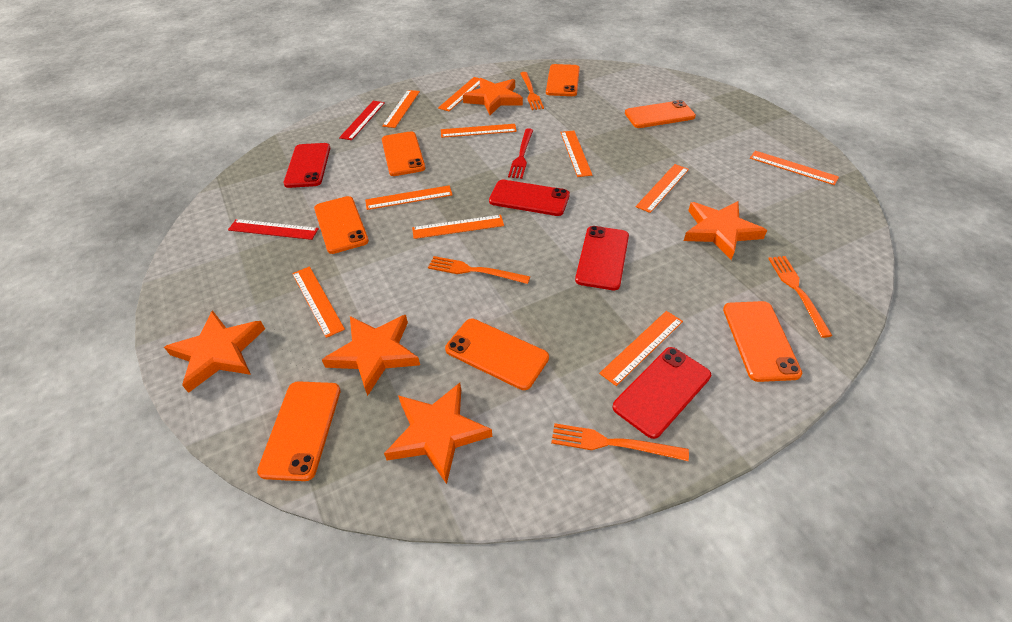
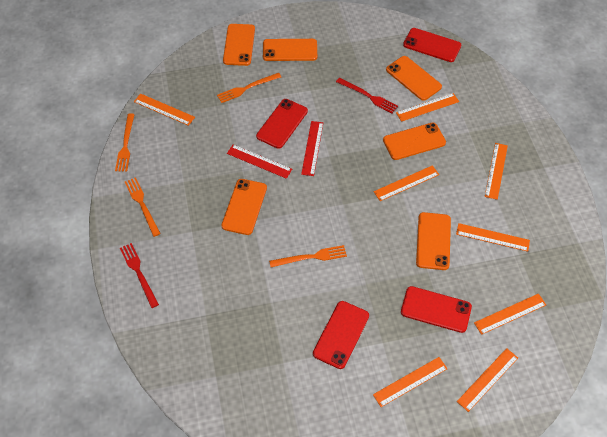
orange phone: [257,381,341,481] [314,196,369,254] [382,131,425,176] [445,319,549,390] [546,64,580,96] [625,100,696,128] [723,301,802,382] = 7 -> [221,179,267,235] [223,24,255,66] [263,39,317,61] [383,123,446,160] [386,56,442,101] [416,212,451,270] = 6
orange ruler: [292,266,345,338] [365,185,453,210] [382,90,420,128] [412,215,504,239] [438,77,480,111] [441,124,517,138] [560,131,592,177] [599,311,683,386] [636,164,689,213] [750,151,839,185] = 10 -> [134,93,195,126] [373,357,448,407] [374,165,439,201] [396,93,459,122] [456,223,530,252] [457,348,518,412] [474,294,546,335] [485,143,508,200] = 8
orange star: [164,310,265,393] [322,315,420,396] [384,383,492,484] [463,78,523,115] [684,201,767,260] = 5 -> none = 0
red fork: [508,128,533,179] = 1 -> [120,243,159,308] [336,78,398,113] = 2

